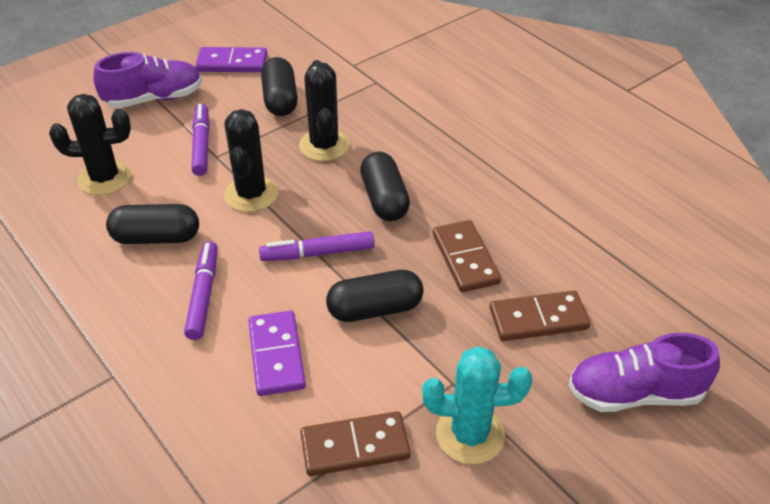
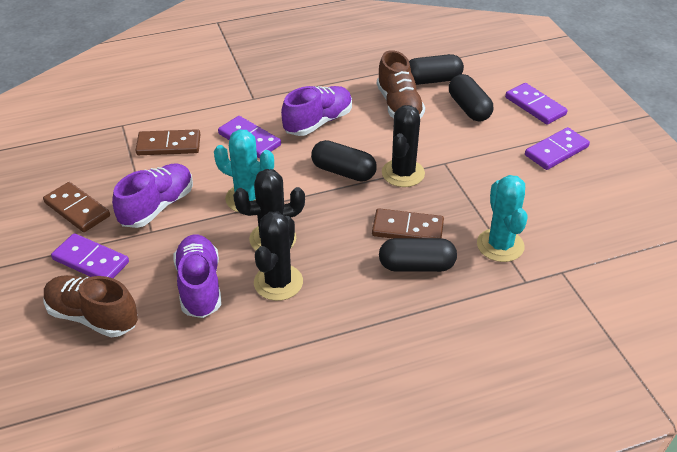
brown shoe: none = 0 -> [43,275,138,338] [377,50,425,118] = 2
purple domino: [195,47,267,72] [248,310,306,396] = 2 -> [51,233,129,278] [218,116,281,158] [505,83,567,124] [525,127,590,170] = 4
purple marker: [184,241,217,340] [191,104,210,176] [259,231,375,261] = 3 -> none = 0
purple shoe: [93,52,202,108] [568,333,720,412] = 2 -> [112,163,193,228] [173,234,221,318] [281,86,352,136] = 3
turquoise cactus: [422,346,532,464] = 1 -> [214,130,274,212] [477,175,528,262] = 2

